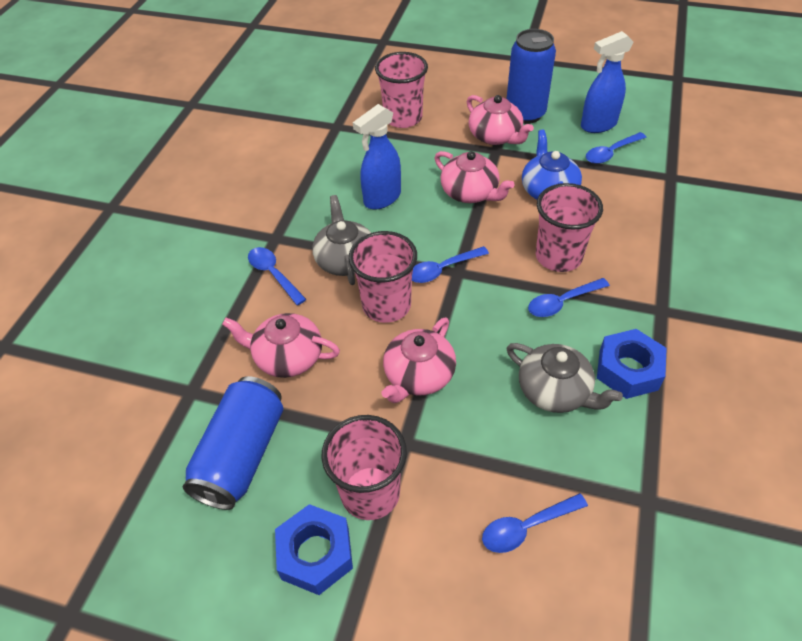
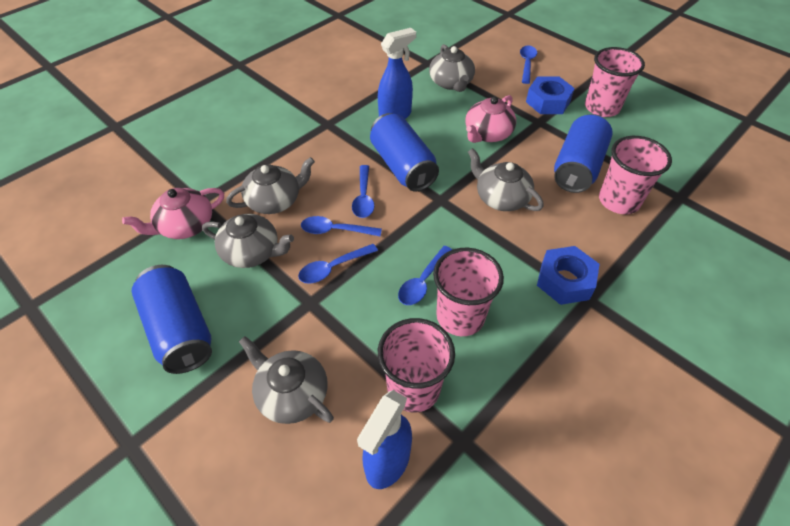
blue can: [183,376,283,510] [507,29,556,124] = 2 -> [131,265,212,374] [370,113,439,191] [554,114,613,193] = 3
blue teapot: [522,130,582,199] = 1 -> none = 0
grey teapot: [312,195,371,285] [507,343,623,413] = 2 -> [202,214,294,268] [226,157,315,214] [239,336,334,424] [429,44,475,92] [468,148,544,211] = 5
pink teapot: [222,313,340,378] [381,317,456,403] [435,151,515,203] [467,95,534,145] = 4 -> [122,188,224,239] [465,95,516,143] = 2

